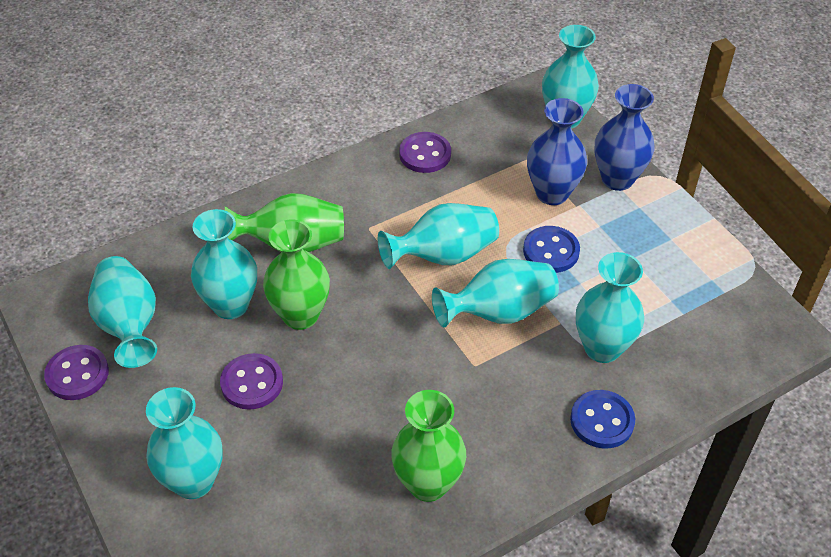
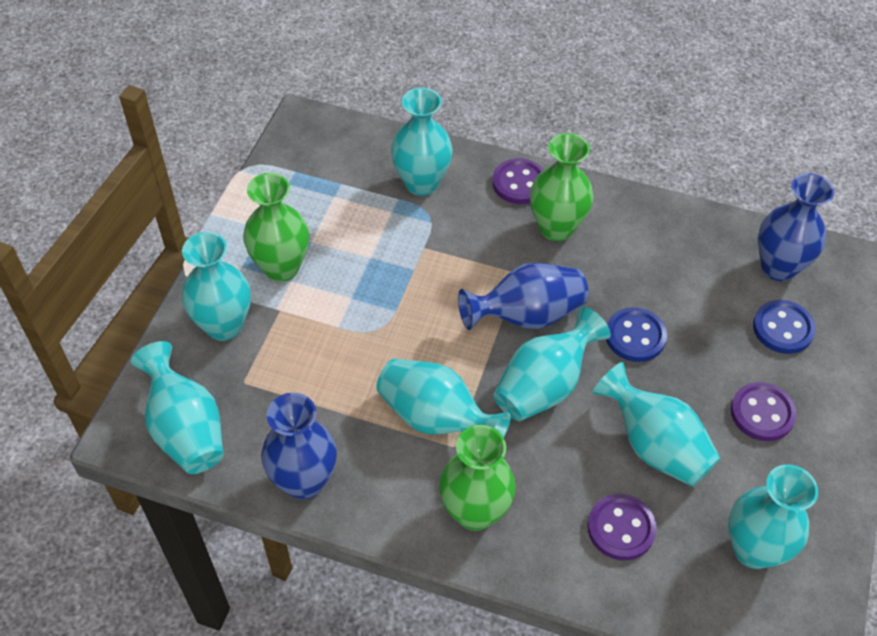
blue vase: [527,98,587,205] [594,84,655,191] = 2 -> [261,393,337,499] [458,263,588,330] [758,173,834,281] = 3

